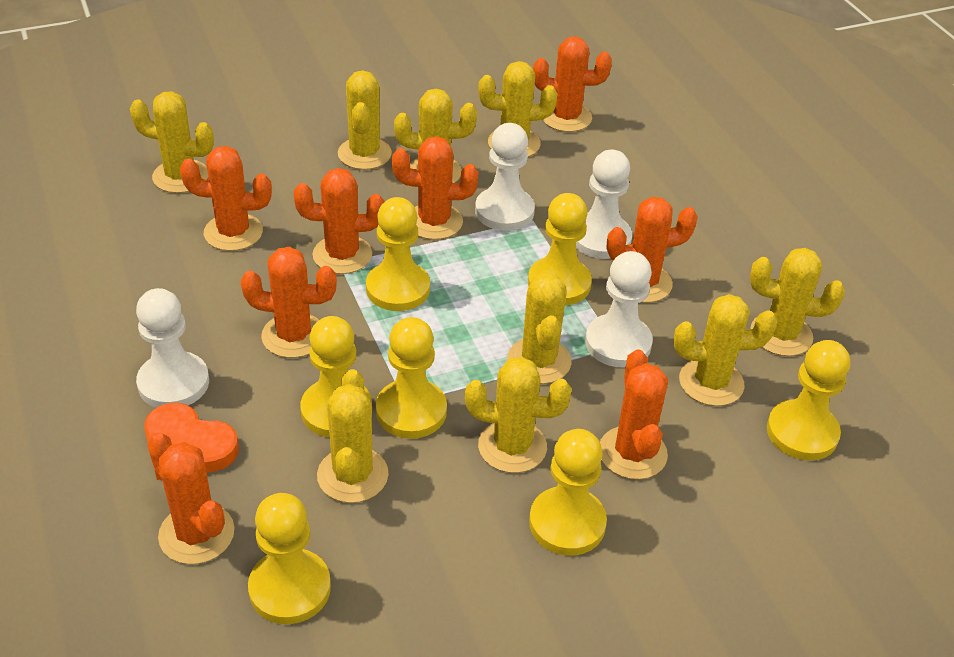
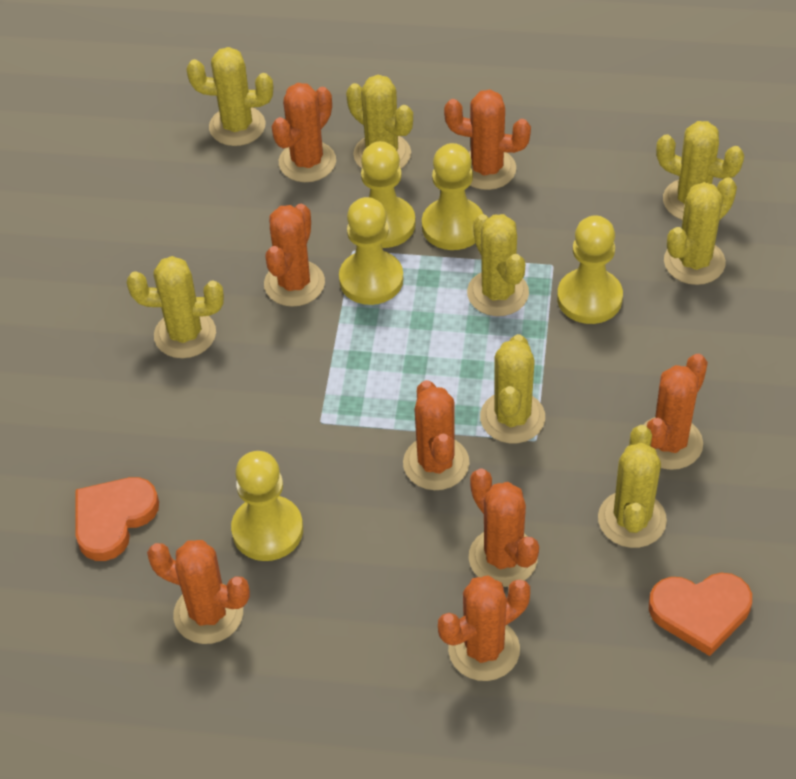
orange heart: [144,403,239,480] = 1 -> [75,477,159,561] [649,573,752,656] = 2
white pawn: [136,288,209,408] [475,123,535,231] [576,149,632,259] [585,251,653,367] = 4 -> none = 0
yellow cactus: [130,92,214,193] [317,369,389,503] [338,70,392,170] [394,89,477,183] [465,357,571,473] [478,61,557,157] [507,272,571,384] [673,294,777,406] [750,248,845,356] = 9 -> [127,256,224,358] [186,47,273,146] [346,75,413,169] [467,214,529,316] [480,334,545,443] [598,425,667,548] [656,121,744,220] [664,177,737,285] = 8
yellow pawn: [248,493,331,624] [300,316,372,437] [366,197,430,311] [376,317,447,439] [528,193,592,305] [529,429,607,555] [767,340,850,461] = 7 -> [231,451,303,561] [339,197,403,305] [361,141,416,248] [422,143,483,250] [557,215,623,324] = 5

